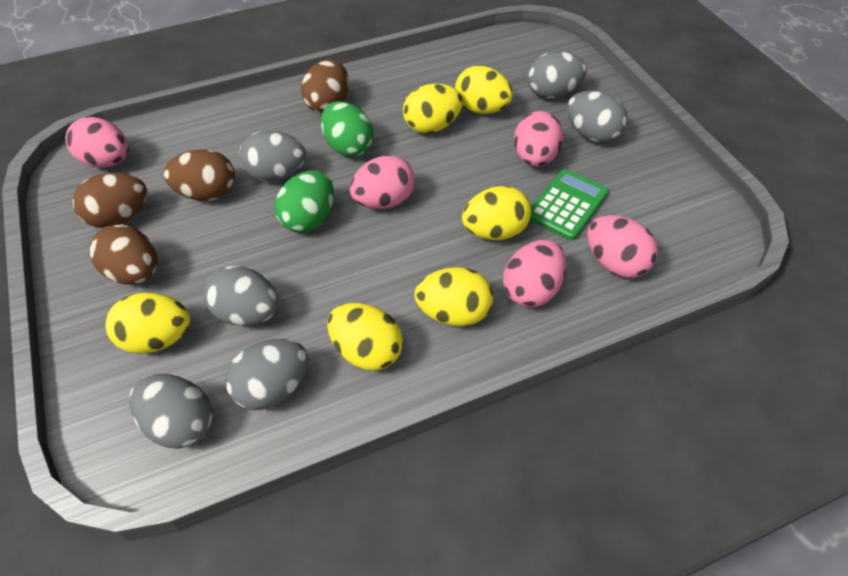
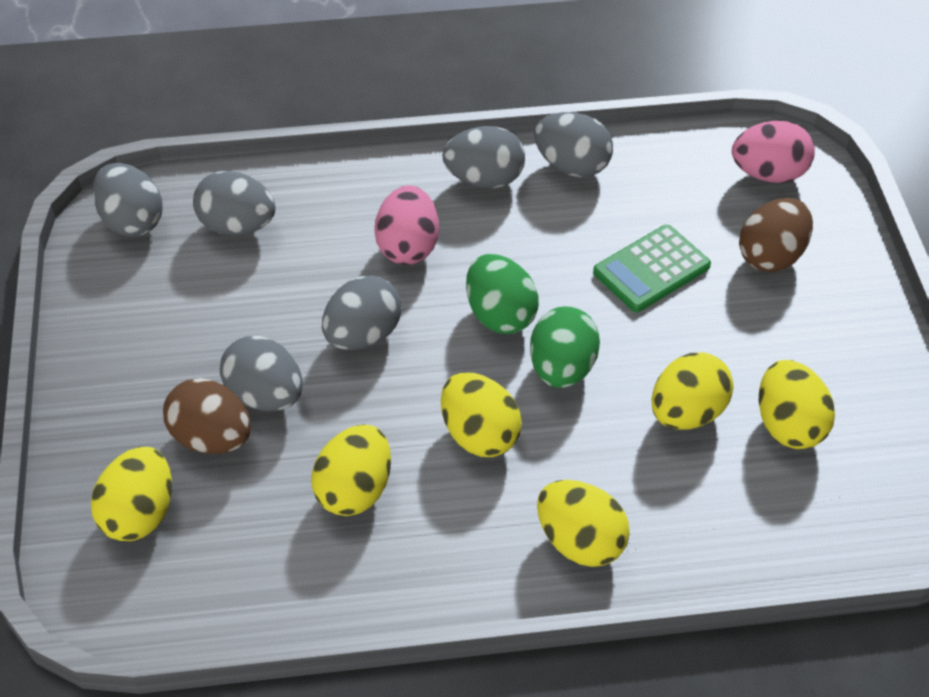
brown egg: [73,173,147,228] [90,225,157,285] [163,149,235,201] [301,59,349,113] = 4 -> [163,378,251,454] [739,198,813,272] = 2
pink egg: [65,117,128,168] [350,155,415,209] [503,240,566,307] [514,111,563,167] [587,215,658,278] = 5 -> [374,185,439,265] [732,121,815,183] = 2

